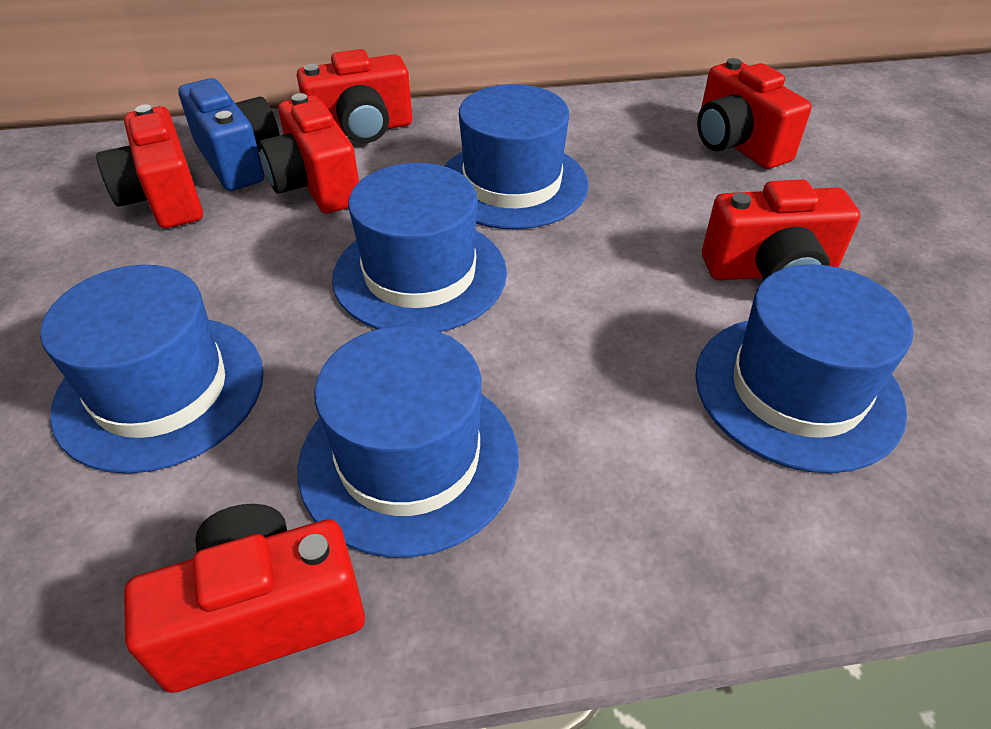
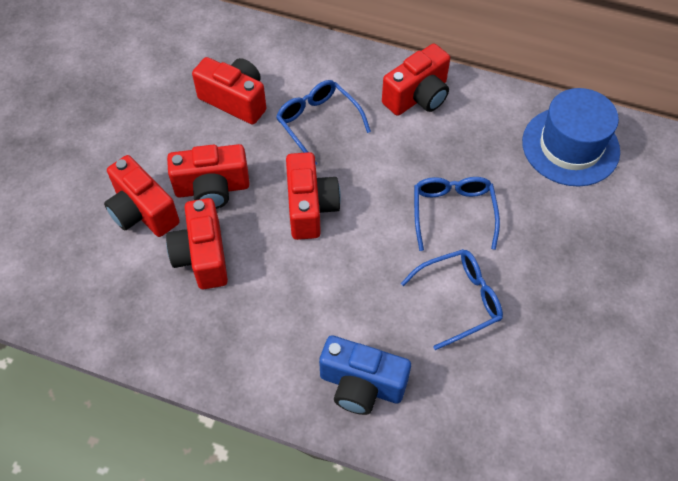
blue glasses: none = 0 -> [276,80,371,165] [401,249,503,350] [414,177,500,251] = 3
blue hat: [40,265,264,474] [297,326,519,558] [332,163,507,332] [444,84,589,229] [695,264,913,473] = 5 -> [522,88,620,187] = 1

